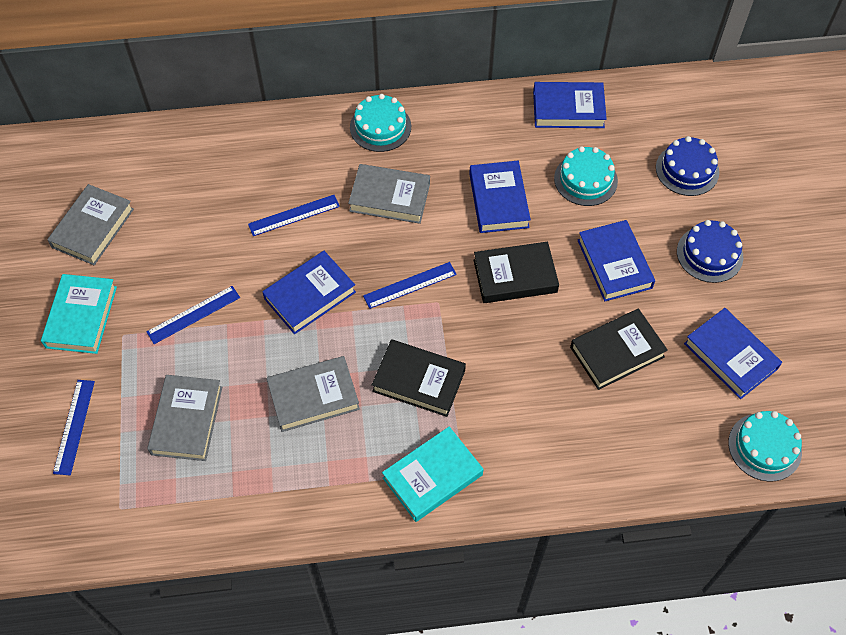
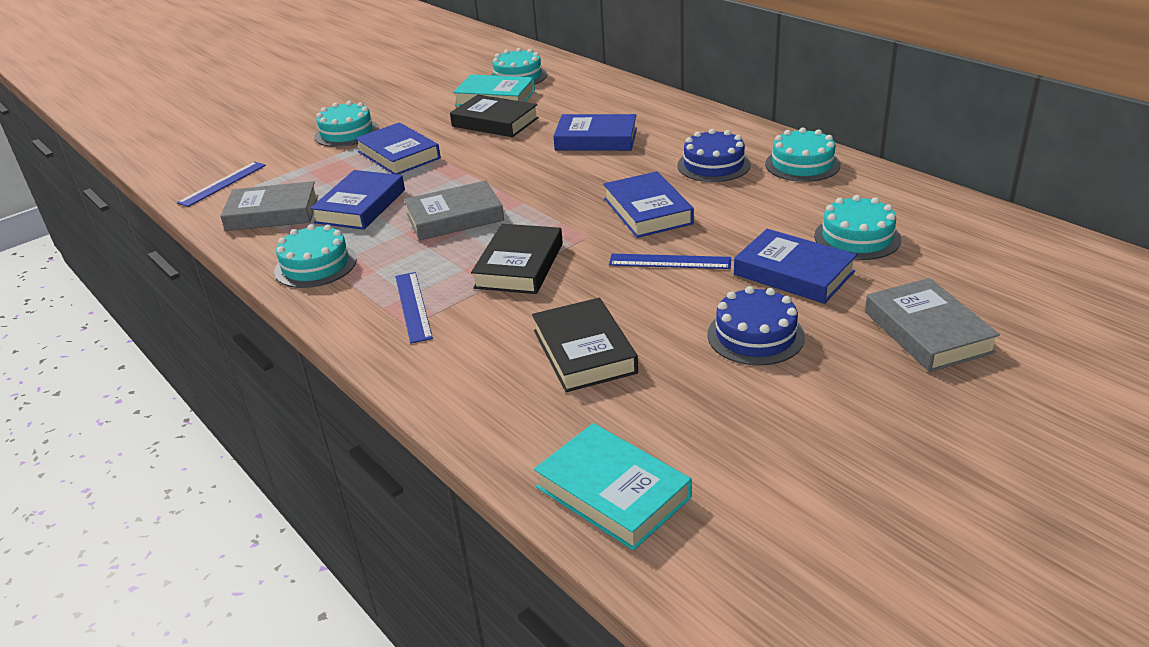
blue ruler: [53,380,95,475] [146,286,240,344] [248,195,340,236] [363,262,457,309] = 4 -> [177,162,266,207] [395,272,433,344] [609,254,731,269] = 3
grey book: [47,184,134,265] [147,375,222,461] [267,356,360,432] [348,164,430,224] = 4 -> [220,181,318,231] [404,180,504,241] [865,278,1000,372] = 3
turquoise cake: [350,94,411,152] [554,146,618,206] [728,411,802,482] = 3 -> [274,224,357,288] [314,101,379,147] [491,48,547,85] [765,128,840,182] [814,195,901,260] = 5

